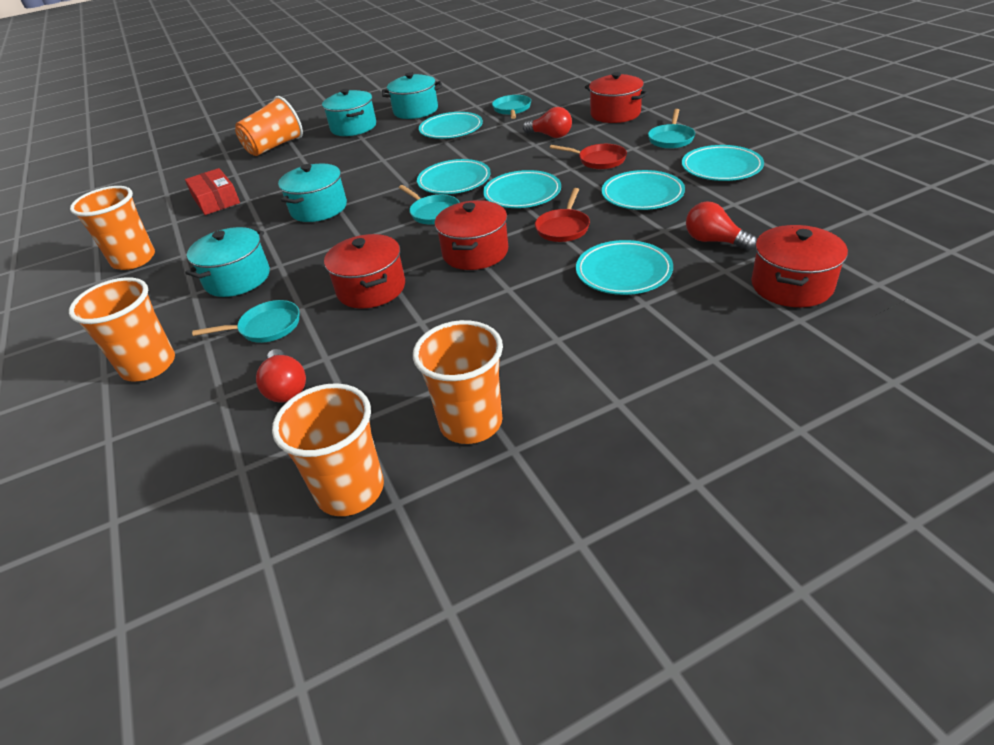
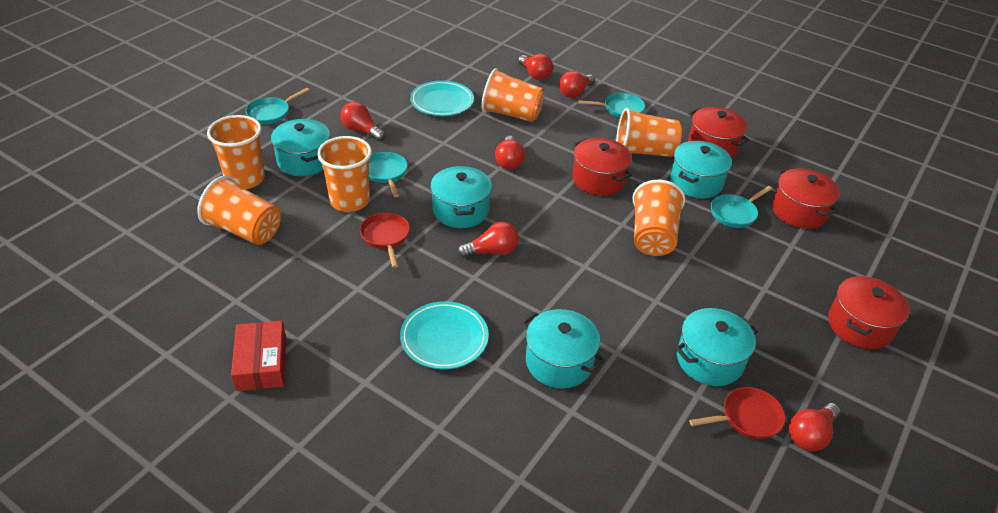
orange cup: [69,277,175,382] [70,186,155,270] [235,96,303,156] [272,383,384,516] [413,320,503,444] = 5 -> [197,175,281,245] [207,115,265,189] [317,136,372,212] [481,68,545,122] [616,108,682,157] [632,180,685,256] = 6
red light bulb: [256,349,306,403] [523,107,572,138] [686,201,757,251] = 3 -> [340,102,385,141] [458,222,519,258] [495,136,525,170] [518,54,553,80] [559,71,595,98] [789,403,841,451] = 6
turquoise plate: [417,159,491,194] [419,112,483,139] [483,170,561,208] [576,240,673,295] [602,170,685,210] [682,145,764,181] = 6 -> [400,301,489,370] [410,80,474,116] = 2
turquoise pot: [185,227,270,297] [278,164,347,222] [322,89,376,136] [382,72,442,119] = 4 -> [271,119,330,176] [430,166,492,228] [522,309,605,388] [670,141,732,198] [675,308,758,386] = 5

